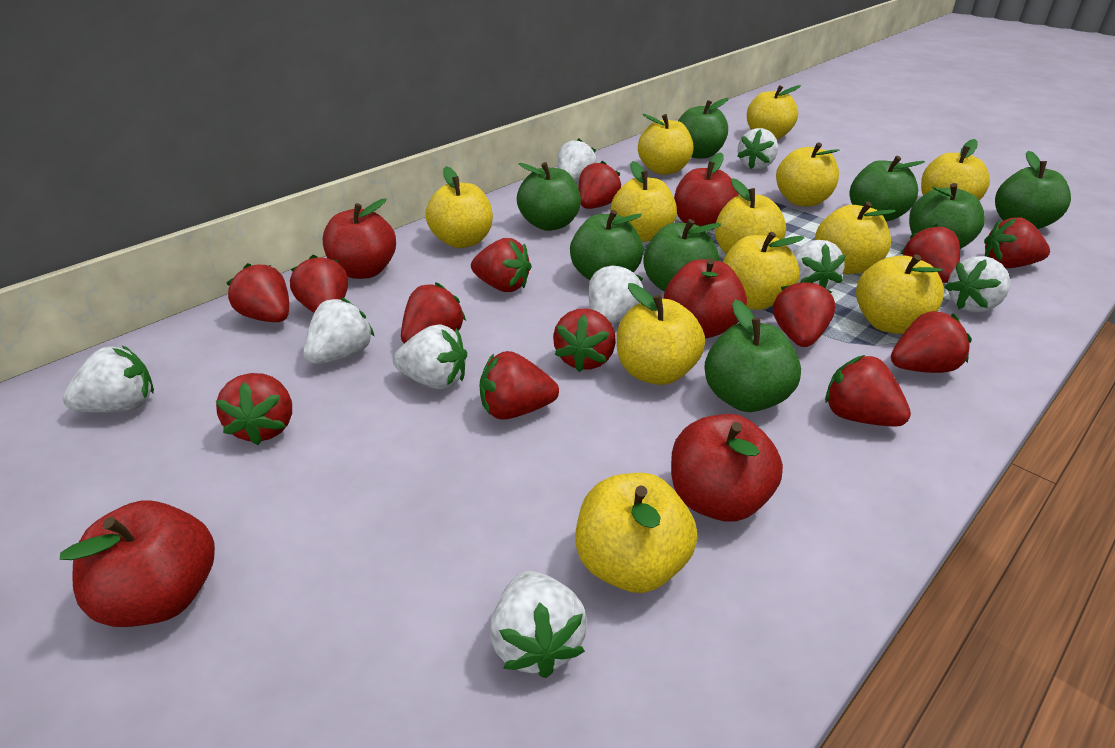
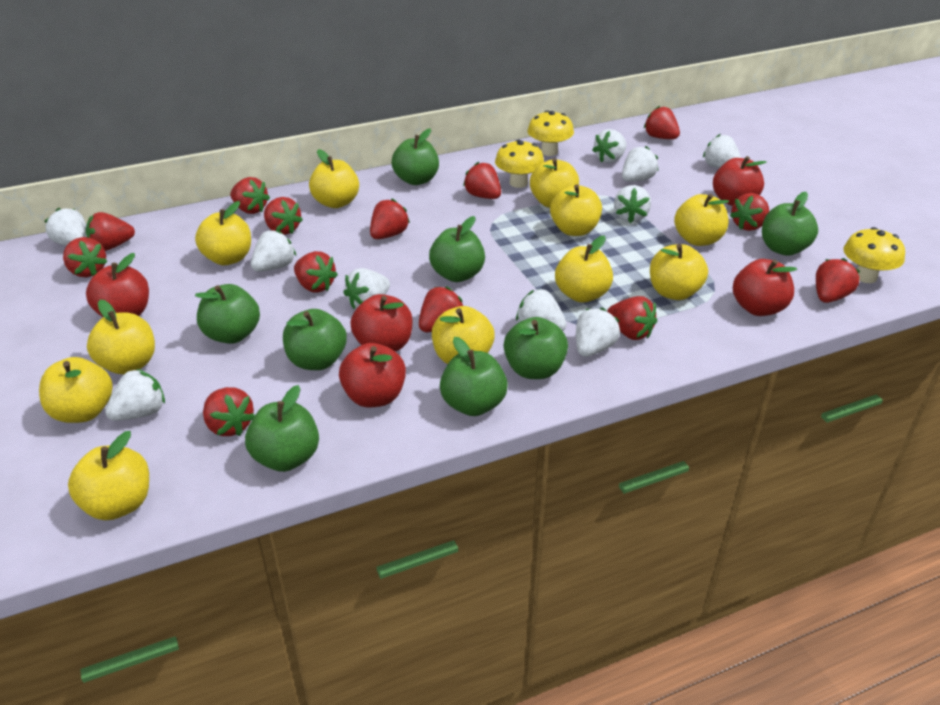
white strawberry: [63,346,154,412] [303,297,375,364] [393,324,467,390] [490,571,587,678] [557,138,597,182] [588,263,643,325] [737,128,778,170] [793,240,846,290] [945,256,1010,312] = 9 -> [45,208,87,246] [105,369,165,421] [251,230,296,272] [343,268,390,309] [516,289,567,331] [576,308,620,357] [592,129,626,163] [614,185,651,223] [622,146,659,182] [703,134,741,168] = 10
yellow apple: [425,166,493,248] [575,473,698,593] [610,161,677,242] [617,283,705,385] [638,114,693,175] [715,178,786,254] [723,231,804,310] [747,85,801,140] [776,142,839,206] [815,201,896,274] [856,254,944,334] [921,139,990,200] = 12 -> [39,357,112,423] [68,431,149,520] [87,300,155,374] [195,201,251,265] [309,149,359,208] [432,306,495,364] [530,158,579,208] [550,184,602,236] [555,236,613,303] [650,244,708,300] [674,194,729,246] = 11
yellow mushroom: none = 0 -> [495,139,544,188] [527,111,574,156] [843,227,905,283] = 3

